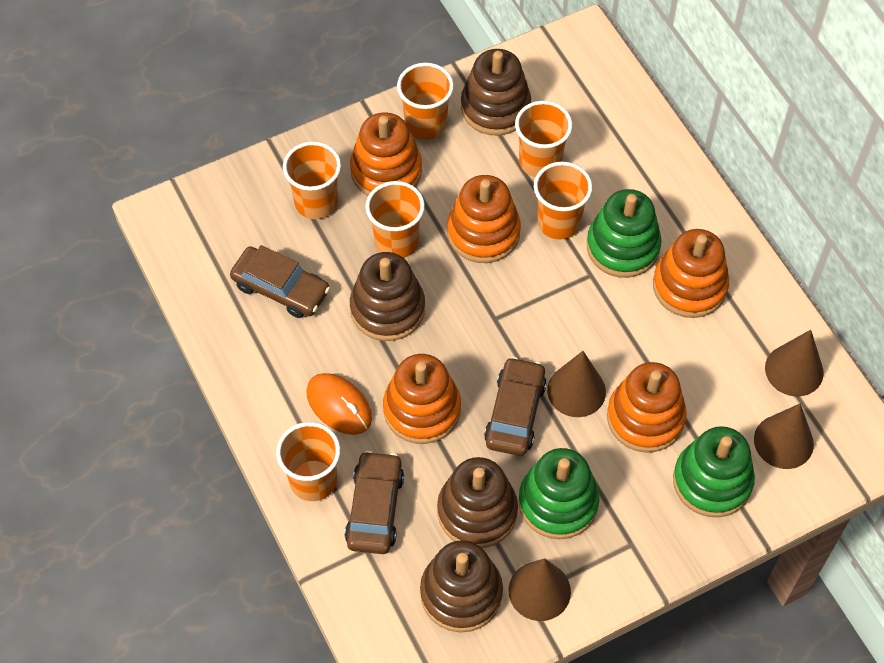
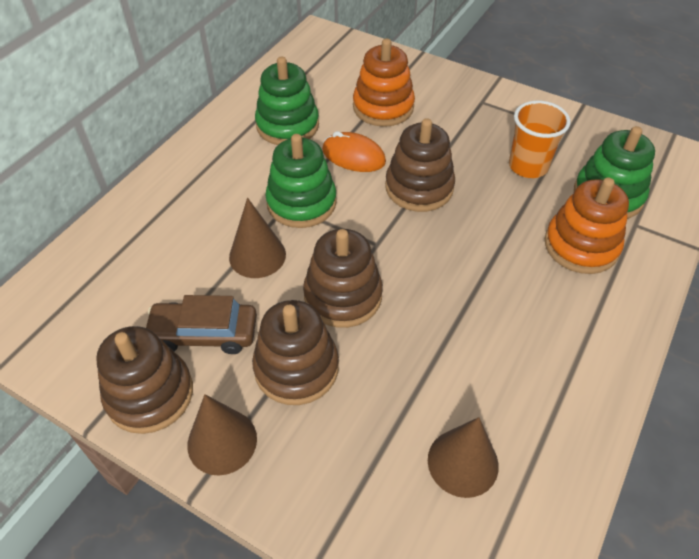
brown car: [230,245,330,318] [345,451,404,554] [484,357,547,456] = 3 -> [146,295,257,354] = 1
brown cone: [508,558,571,621] [547,351,606,417] [754,403,814,469] [765,330,824,397] = 4 -> [187,394,257,475] [229,198,286,278] [428,417,499,498] = 3
orange cup: [276,422,340,501] [283,141,341,219] [366,181,425,258] [397,63,454,140] [515,101,573,177] [534,162,593,240] = 6 -> [509,100,571,178] = 1
orange stacking toy: [350,112,422,196] [383,354,461,444] [447,175,521,263] [607,362,687,453] [653,229,729,318] = 5 -> [353,38,415,127] [545,177,629,274] = 2

